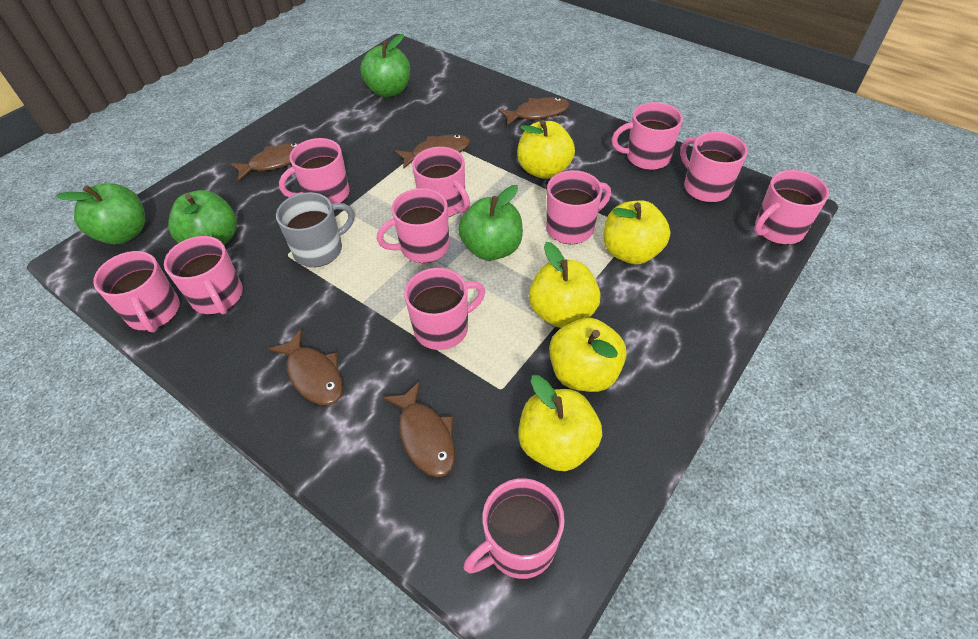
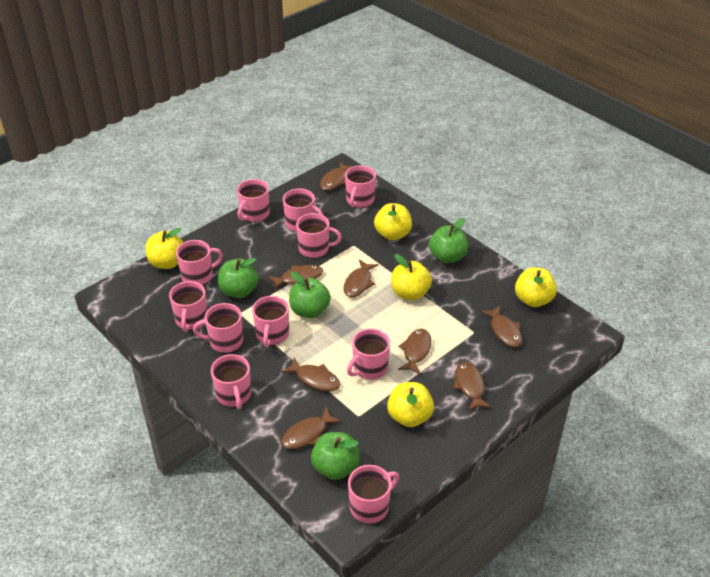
brown fish: [230,143,300,181] [269,329,343,405] [383,381,455,477] [395,134,470,169] [498,97,569,126] = 5 -> [268,265,323,291] [281,357,340,391] [281,407,341,449] [320,162,353,191] [344,260,378,297] [398,329,431,375] [453,362,491,411] [481,306,522,347] = 8
grey mug: [276,192,354,267] = 1 -> none = 0

